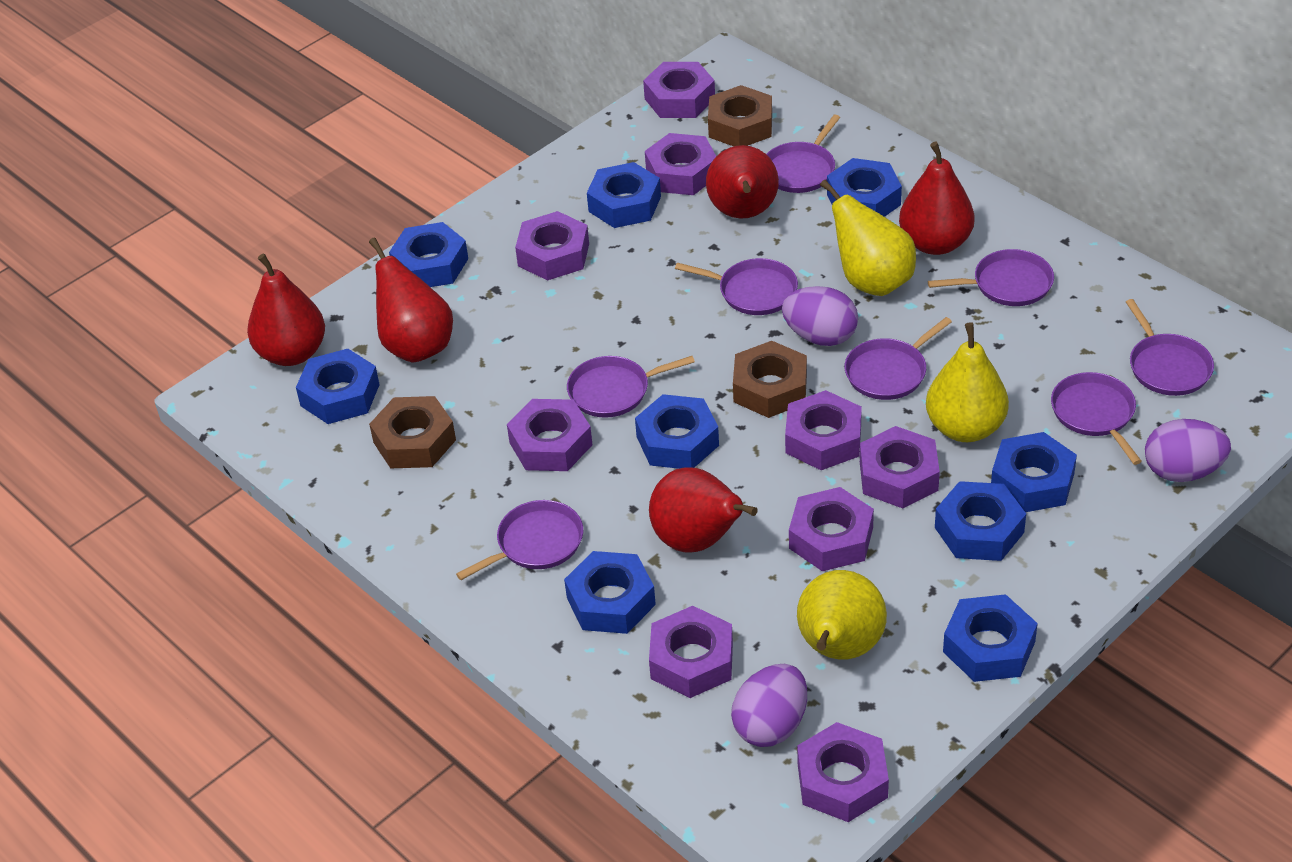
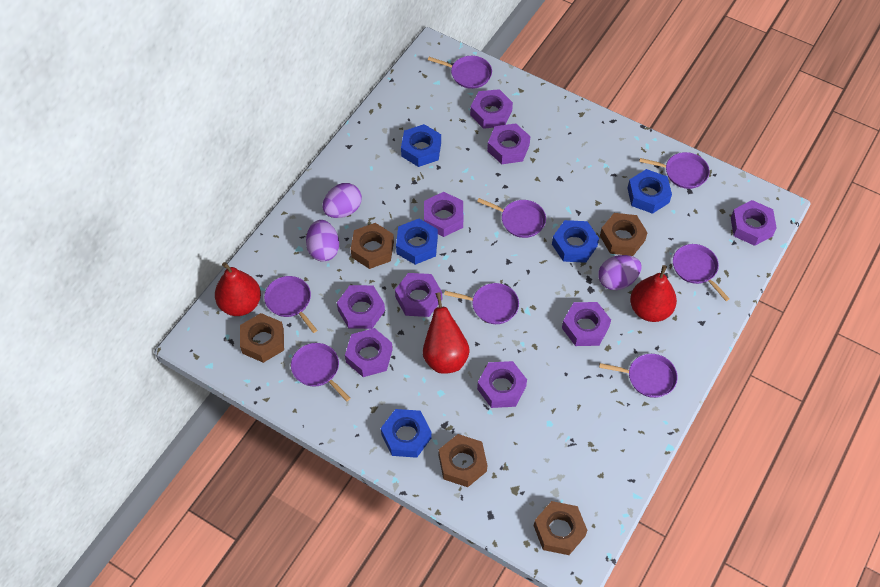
blue nut: [296,349,380,424] [389,222,468,287] [564,551,656,634] [587,162,661,228] [635,394,719,469] [827,158,902,217] [935,481,1026,561] [943,594,1038,682] [991,432,1077,512] = 9 -> [381,409,431,458] [396,219,438,265] [401,124,441,167] [552,220,599,263] [627,169,672,214] = 5
brown nut: [369,396,456,468] [708,85,772,146] [733,341,807,418] = 3 -> [240,313,284,363] [350,223,394,269] [439,434,487,487] [534,501,588,555] [600,213,648,256] = 5
red pear: [247,253,325,366] [369,238,453,363] [649,467,758,552] [706,145,779,219] [899,142,975,255] = 5 -> [215,262,261,316] [423,292,470,374] [630,265,677,322] = 3
yellow pear: [797,570,887,659] [820,180,916,296] [926,322,1009,442] = 3 -> none = 0

